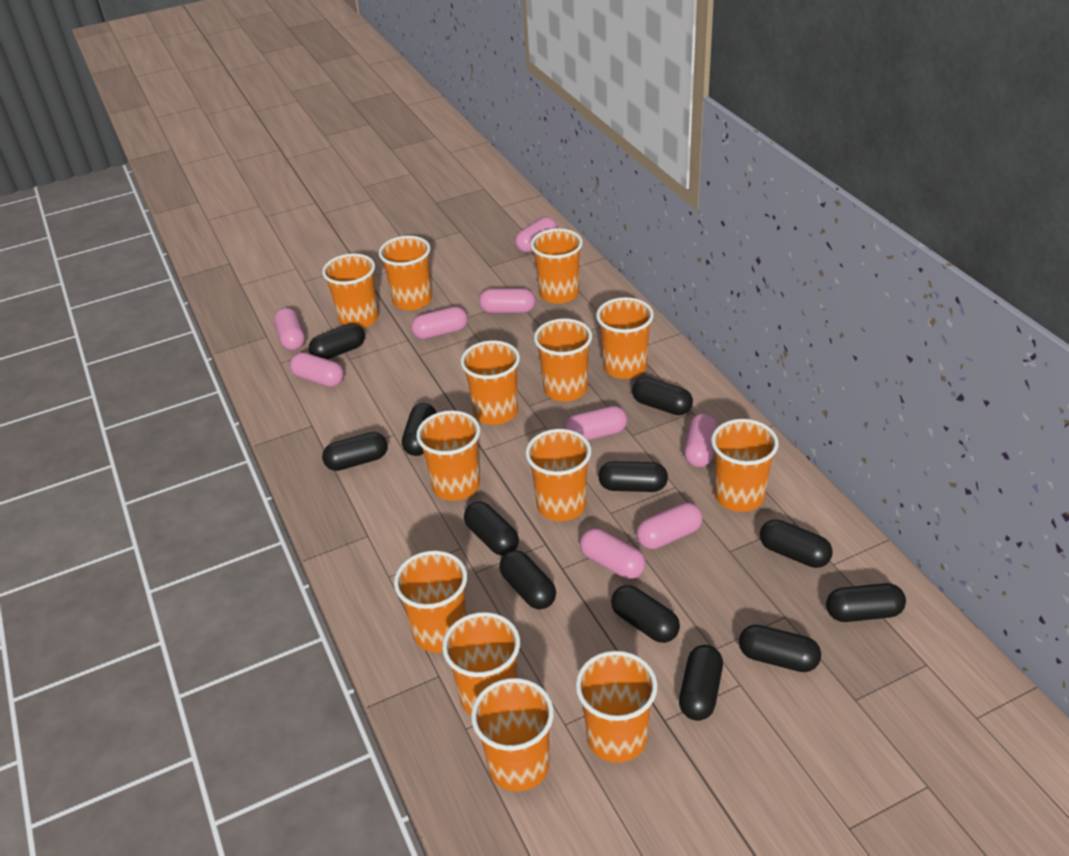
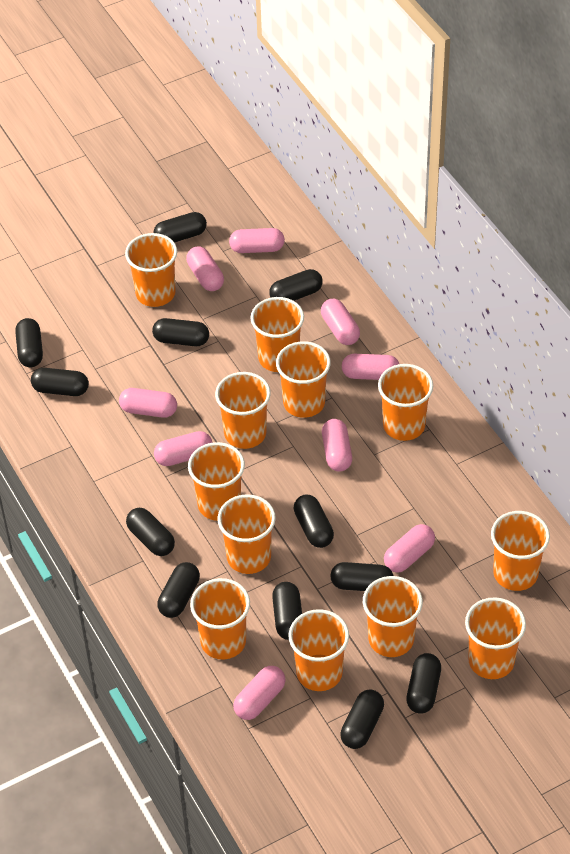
orange cup: [322,253,379,328] [379,236,432,310] [394,550,467,653] [416,410,480,501] [442,612,520,715] [460,340,520,425] [471,678,554,791] [525,429,591,521] [530,228,583,304] [534,318,592,402] [576,651,658,763] [596,297,654,379] [711,419,779,512] = 13 -> [125,233,177,307] [188,442,245,521] [190,578,250,659] [215,372,271,449] [217,494,276,574] [250,297,304,372] [276,341,331,418] [288,609,349,691] [363,576,423,657] [378,364,433,441] [465,597,526,679] [491,511,550,591] = 12

